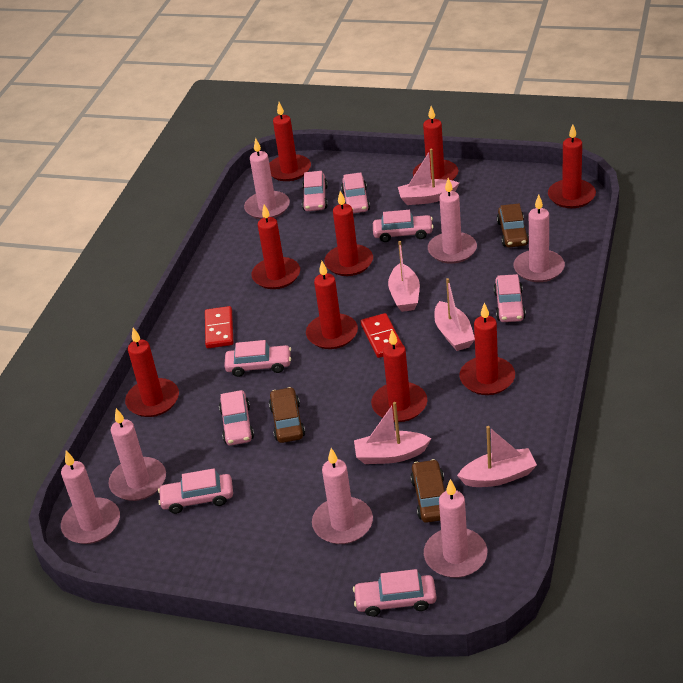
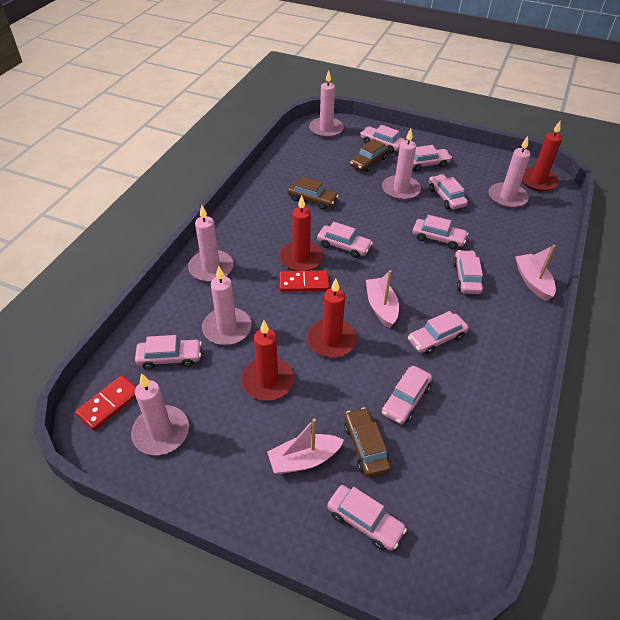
pink boat: [354,402,432,464] [388,241,420,312] [398,149,459,205] [434,278,475,351] [457,426,537,487] = 5 -> [267,418,344,474] [366,270,399,328] [515,245,556,301] = 3
pink candle: [61,451,120,544] [108,408,166,501] [244,138,290,219] [312,448,373,544] [424,479,487,578] [428,178,477,264] [514,195,565,282] = 7 -> [131,373,189,455] [188,205,233,282] [202,266,252,345] [309,70,344,138] [382,129,421,200] [489,136,531,208] = 6
pink car: [158,468,233,514] [219,390,254,446] [224,340,291,377] [302,171,328,211] [341,172,370,213] [353,569,436,617] [373,210,434,242] [494,274,526,322] = 8 -> [135,335,202,370] [317,222,373,258] [327,485,407,551] [360,125,405,153] [382,366,432,424] [408,311,469,355] [413,145,452,171] [413,215,468,249] [429,174,468,210] [453,250,484,294] = 10
red candle: [125,328,179,417] [251,204,300,289] [269,102,311,181] [306,261,358,349] [324,191,373,276] [371,330,427,422] [413,106,458,180] [459,302,515,395] [548,124,596,208] = 9 -> [241,320,294,401] [279,195,323,271] [307,279,357,358] [522,120,562,191] = 4

